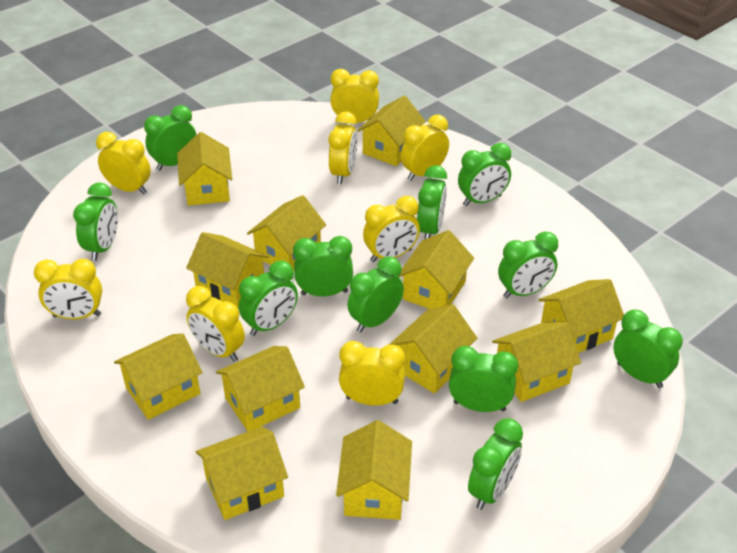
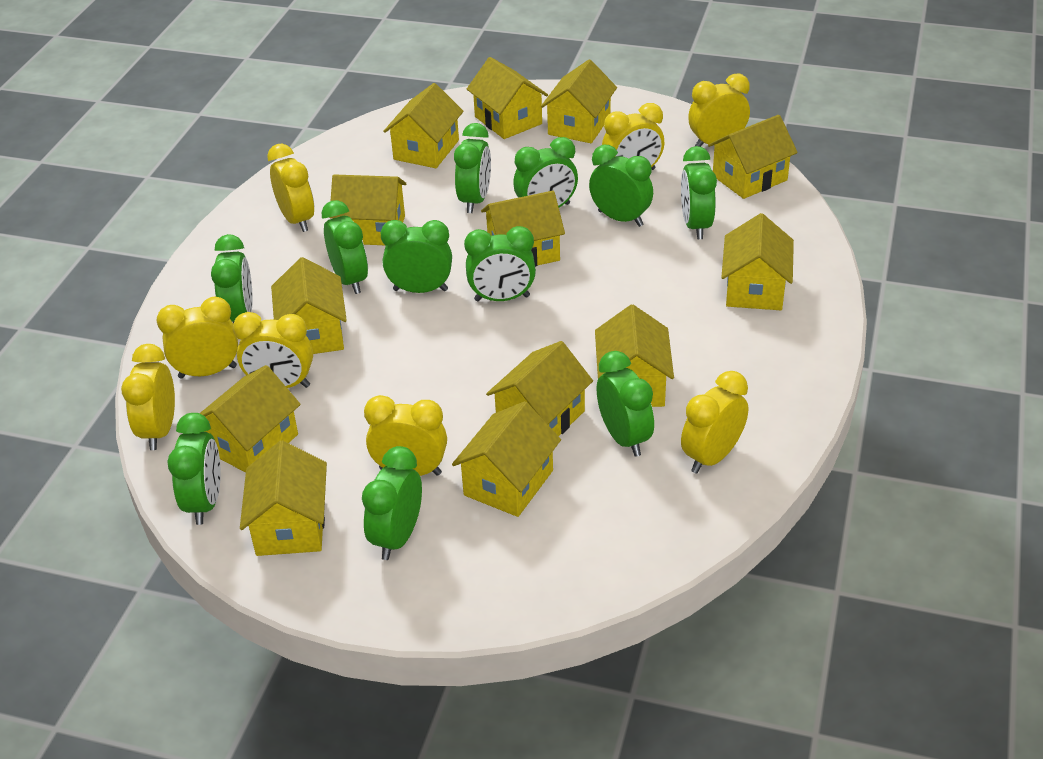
yellow house: [114,333,202,420] [177,132,232,206] [186,232,269,308] [196,427,288,520] [216,346,305,432] [247,195,326,272] [336,420,412,520] [357,96,426,166] [389,304,477,394] [398,230,474,309] [492,321,581,402] [539,279,624,353] = 12 -> [199,365,301,473] [240,440,327,556] [271,257,347,354] [329,174,406,245] [383,83,463,168] [452,401,561,517] [467,57,548,139] [481,191,565,267] [486,341,593,436] [541,59,617,143] [595,305,674,407] [708,115,798,199] [721,213,794,310] = 13

